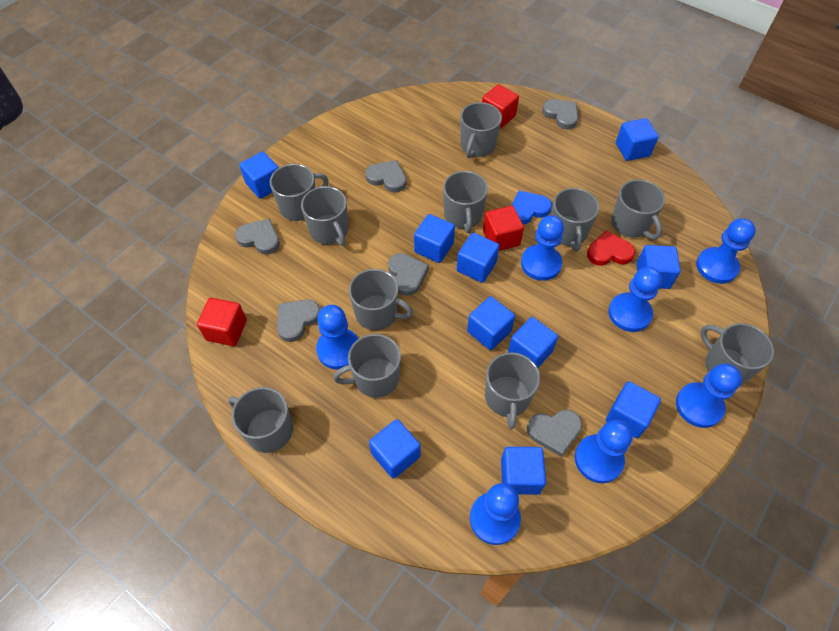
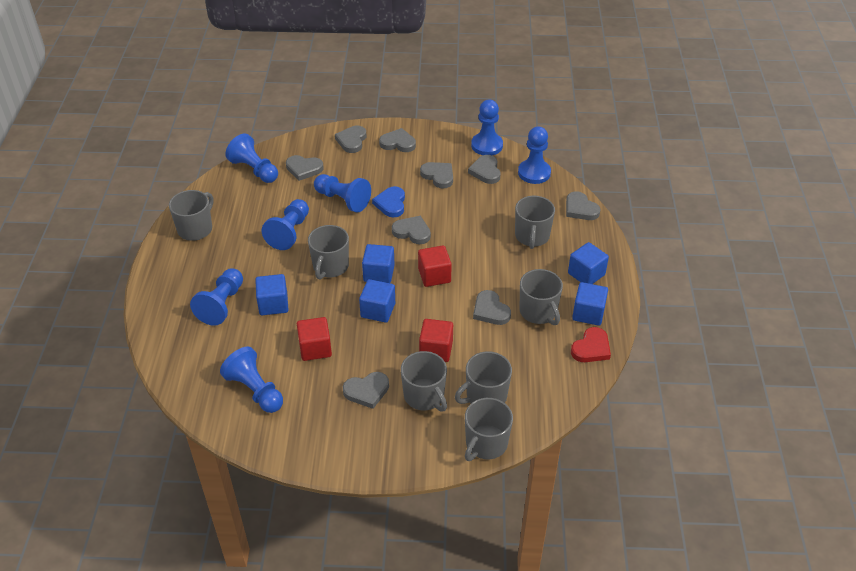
blue cube: [239,152,279,199] [369,419,421,479] [414,214,455,263] [457,233,499,283] [467,296,515,350] [501,447,546,495] [508,317,558,368] [606,381,661,438] [616,118,659,161] [636,245,681,289] = 10 -> [255,274,288,315] [359,279,395,323] [362,244,395,283] [568,242,609,284] [572,282,608,326] = 5
grey heart: [235,218,280,254] [277,299,320,342] [365,160,406,193] [388,253,429,296] [527,410,582,457] [542,99,578,129] = 6 -> [286,155,324,181] [335,126,366,153] [343,372,389,409] [379,128,416,152] [392,216,431,244] [420,162,453,189] [468,155,501,184] [473,290,511,325] [566,191,601,220] = 9
grey mug: [228,387,293,453] [270,164,329,221] [301,186,348,246] [333,334,401,398] [349,269,413,330] [443,171,488,233] [460,102,502,158] [485,352,540,429] [551,188,599,251] [611,180,665,240] [700,323,774,386] = 11 -> [169,190,214,241] [308,225,349,280] [401,351,447,412] [455,351,512,404] [465,398,513,461] [515,196,555,249] [520,269,563,325] = 7

